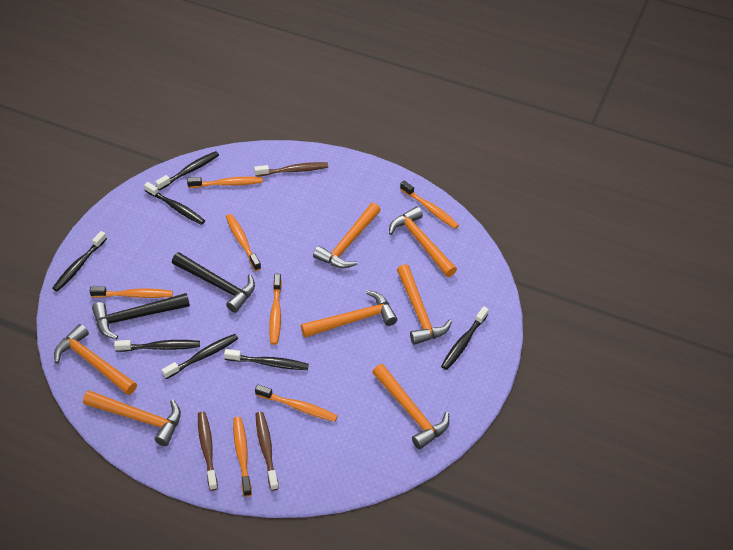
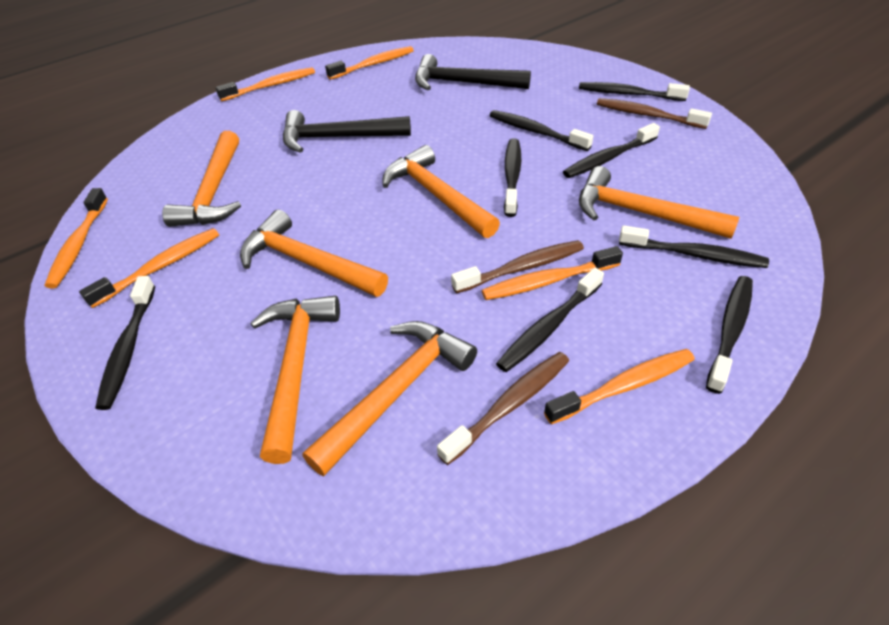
black toothbrush: [52,231,107,292] [114,340,200,352] [144,182,205,225] [155,151,219,190] [162,334,238,379] [224,349,309,370] [441,306,489,370] = 7 -> [95,276,156,410] [490,110,593,151] [496,268,604,372] [504,138,521,217] [563,123,660,178] [579,82,690,101] [619,225,769,268] [706,276,753,394] = 8
orange hammer: [54,324,137,395] [83,390,181,446] [301,290,398,337] [313,203,381,268] [372,364,449,449] [389,206,457,277] [397,264,452,345] = 7 -> [162,131,241,227] [240,210,388,297] [251,296,340,464] [302,321,477,476] [382,145,500,238] [579,166,739,239] = 6
orange toothbrush: [90,286,173,298] [187,177,263,188] [226,214,261,271] [233,417,252,497] [255,385,338,422] [269,274,282,345] [400,180,459,229] = 7 -> [45,188,108,288] [79,228,219,308] [215,67,315,101] [325,46,414,80] [482,246,623,300] [544,349,695,424] = 6

